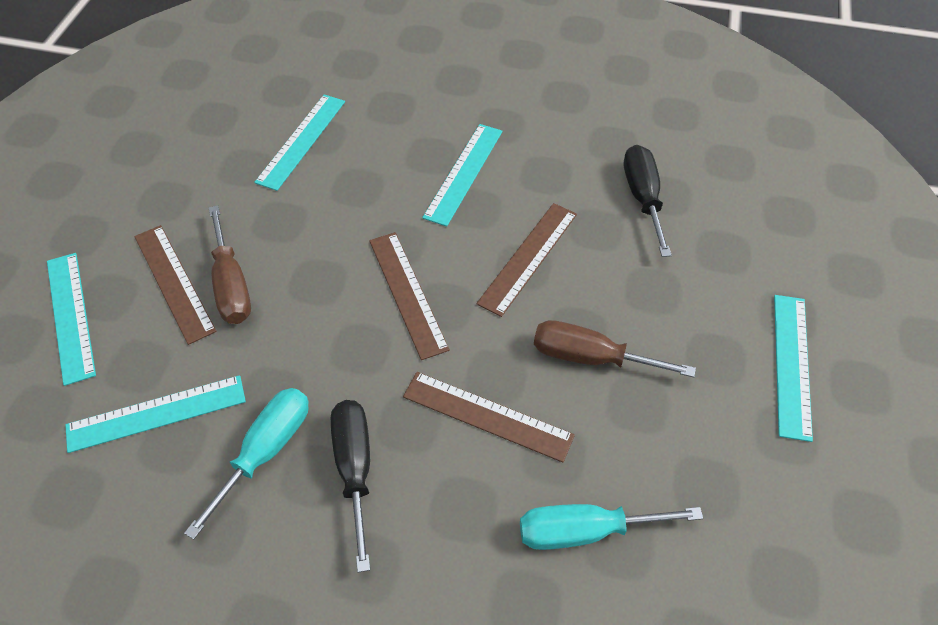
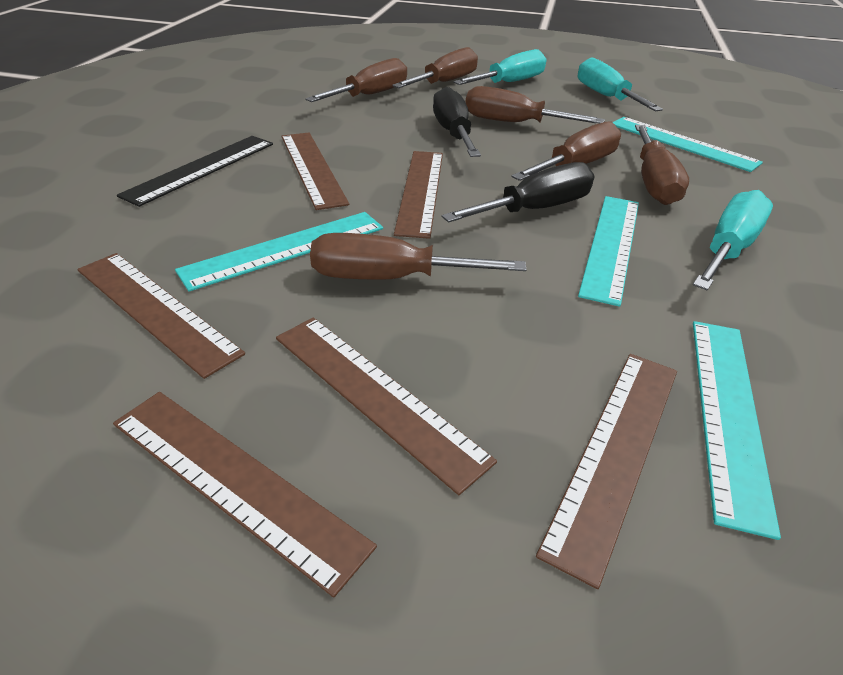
black ruler: none = 0 -> [117,136,273,207] = 1
brown ruler: [134,225,217,345] [369,232,450,360] [403,372,575,463] [477,203,577,317] = 4 -> [77,253,245,379] [113,392,377,598] [276,318,497,495] [281,133,349,210] [394,151,443,239] [536,354,677,589] = 6
brown screwdriver: [209,205,251,324] [534,320,696,377] = 2 -> [305,58,407,102] [310,233,527,280] [392,47,478,88] [466,86,605,123] [511,121,621,181] [635,125,689,205] = 6
turquoise ruler: [47,253,96,386] [65,375,246,453] [254,94,345,191] [422,124,503,227] [774,295,813,442] = 5 -> [175,212,383,292] [578,196,639,307] [613,117,763,172] [693,321,781,540] = 4
turquoise screwdriver: [184,388,308,539] [520,504,703,550] = 2 -> [453,49,547,85] [578,57,663,111] [693,190,773,290] = 3

